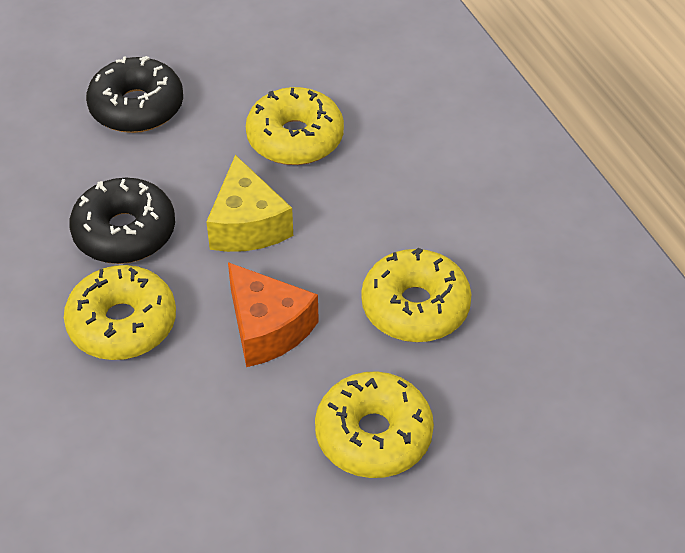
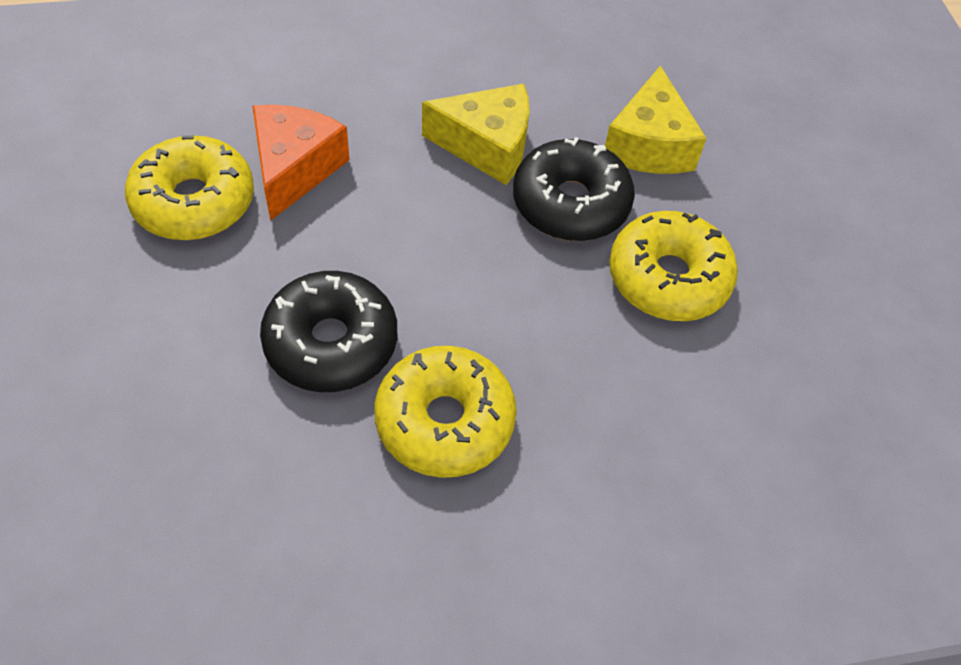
yellow cheese: [206,155,293,252] = 1 -> [422,84,529,185] [605,66,706,174] = 2
yellow donut: [64,265,176,360] [246,87,344,165] [315,371,434,478] [361,248,472,342] = 4 -> [125,135,254,240] [374,346,517,478] [609,211,738,321] = 3

